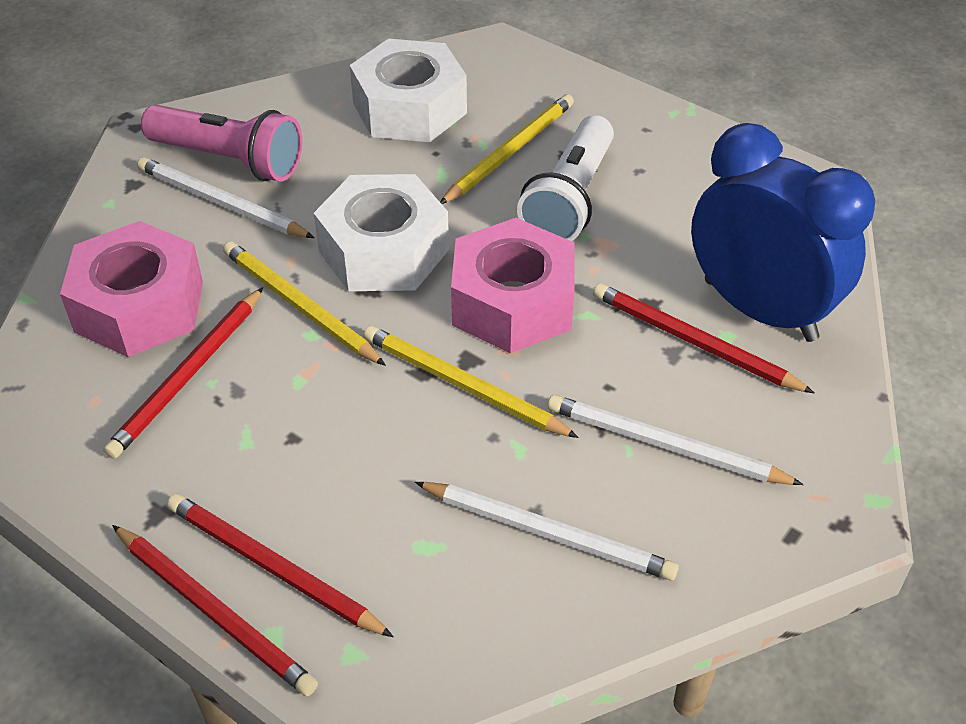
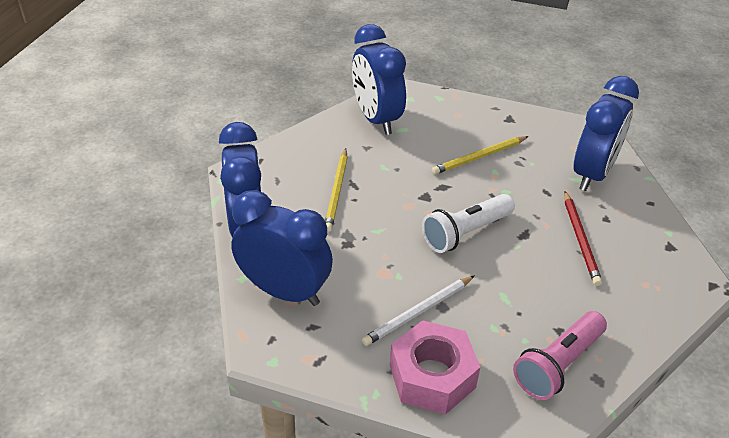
blue clock: [691,123,875,342] = 1 -> [219,122,262,238] [231,190,333,306] [352,24,406,135] [574,76,639,191] = 4
pink nut: [60,221,203,357] [451,218,575,353] = 2 -> [390,320,480,415] = 1
red pencil: [103,287,263,459] [112,525,318,696] [167,494,394,637] [593,283,814,393] = 4 -> [564,191,602,286] = 1
white nut: [314,174,449,291] [350,39,467,142] = 2 -> none = 0
white pencil: [137,157,315,238] [415,482,679,581] [548,395,804,485] = 3 -> [362,276,474,346] = 1
yellow pencil: [223,241,386,366] [363,326,579,438] [440,94,574,204] = 3 -> [325,148,348,232] [432,136,529,174] = 2

